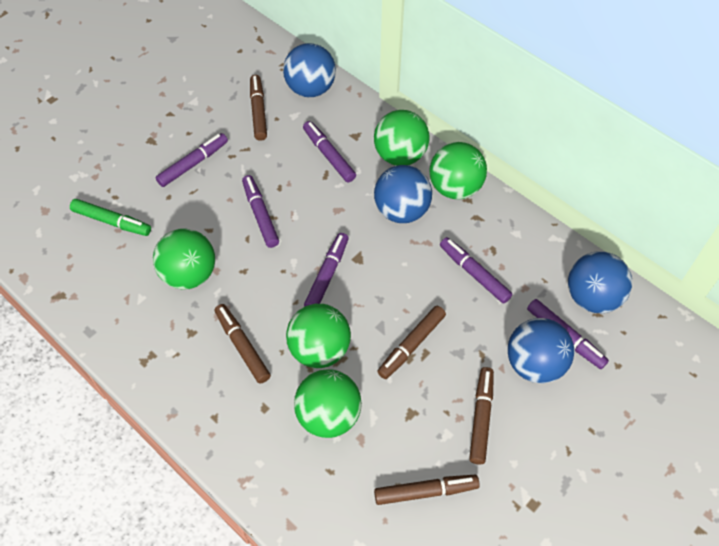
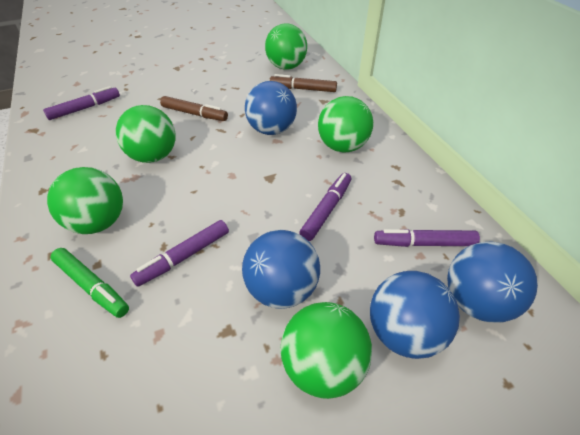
brown marker: [215,304,271,384] [250,75,267,141] [374,475,480,505] [377,306,446,379] [469,367,494,464] = 5 -> [160,96,228,121] [270,74,337,92] = 2
purple marker: [155,133,228,187] [242,175,279,248] [303,121,356,182] [304,233,349,307] [440,237,512,304] [527,299,609,369] = 6 -> [43,86,120,120] [130,220,229,287] [299,173,351,241] [374,229,480,247] = 4

